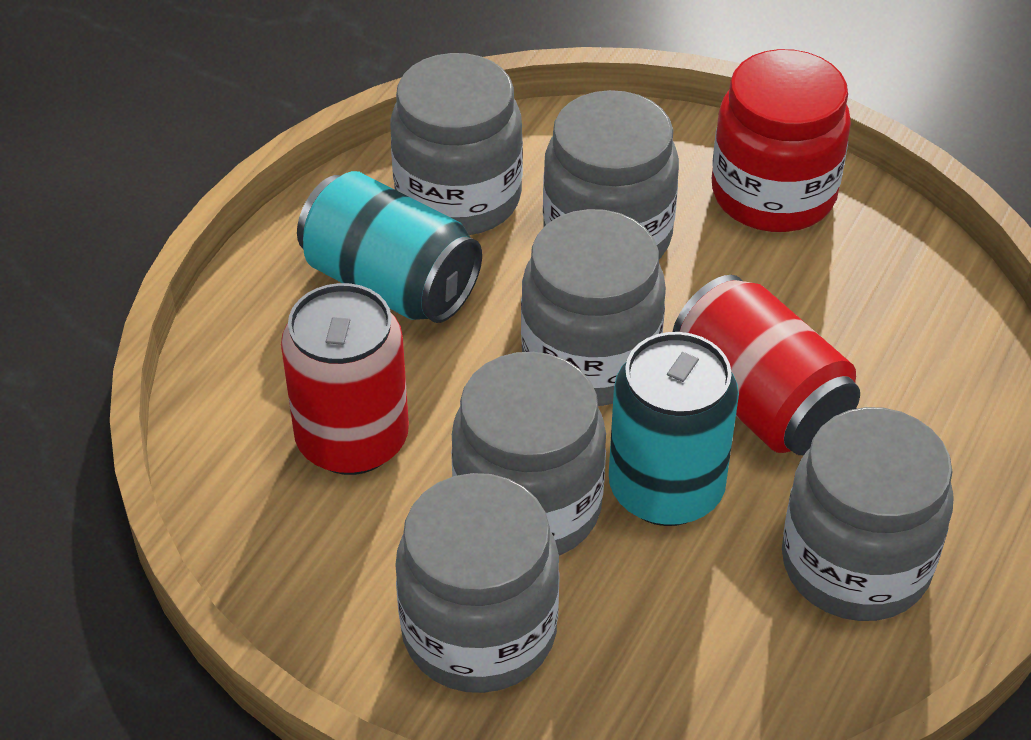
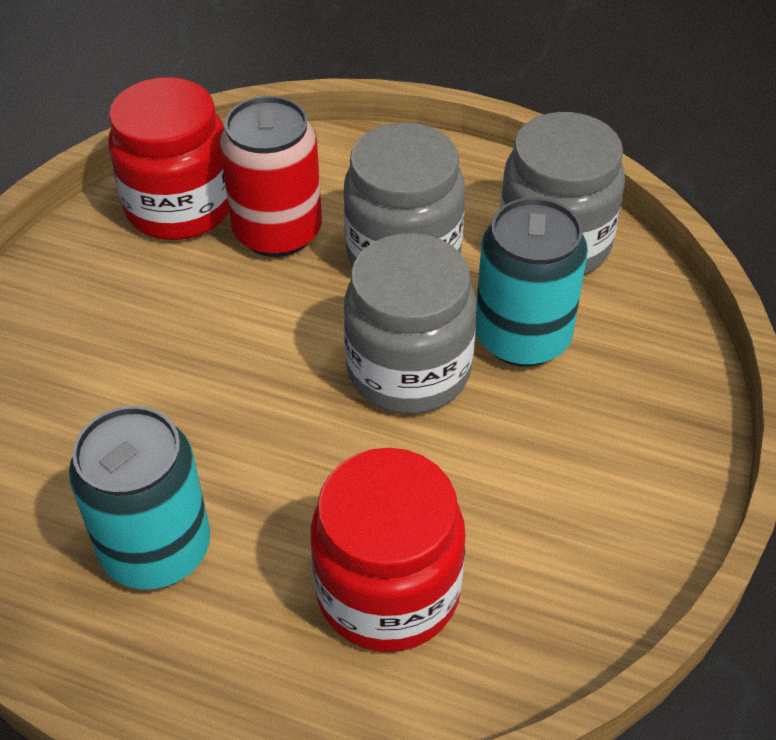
grey jar: [391,53,523,235] [395,473,560,693] [451,352,606,556] [521,209,666,406] [543,90,679,259] [782,407,954,621] = 6 -> [344,122,465,266] [344,233,477,414] [500,112,625,275] = 3
red can: [281,283,409,475] [673,275,860,455] = 2 -> [219,96,322,257] = 1
red jar: [712,49,851,232] = 1 -> [108,77,229,240] [311,448,466,652] = 2

